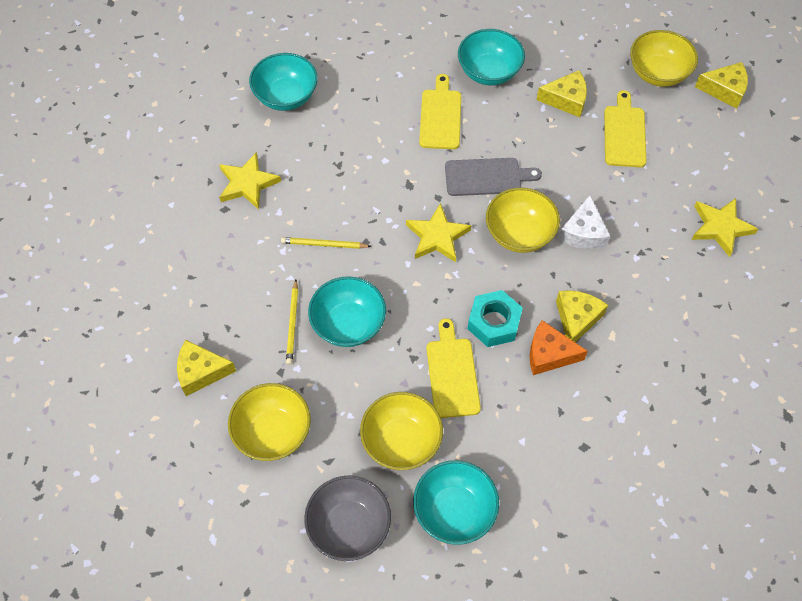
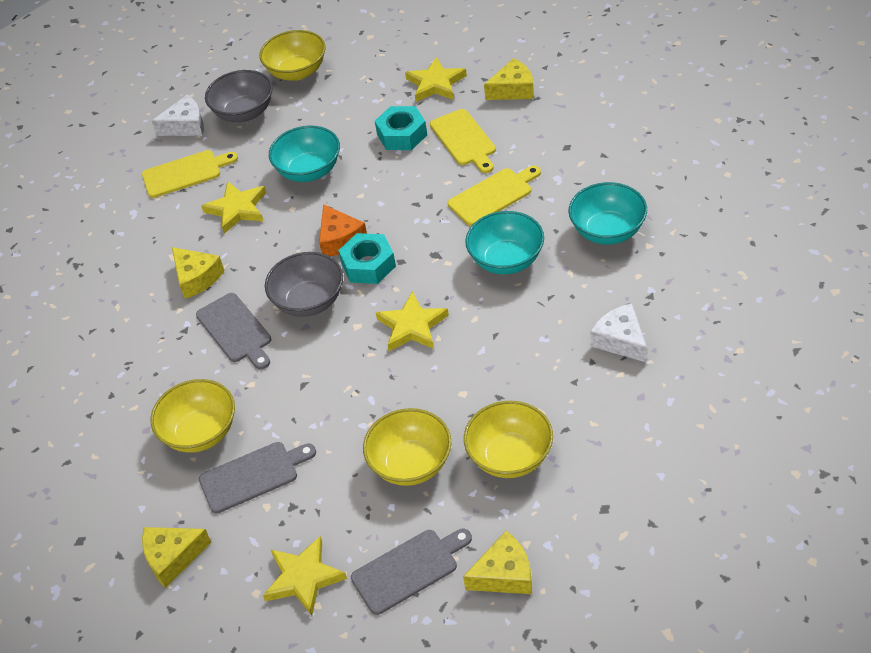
grey bowl: [304,476,391,561] = 1 -> [205,70,273,122] [265,252,343,317] = 2
grey cutting board: [445,158,542,196] = 1 -> [196,293,271,369] [199,442,316,513] [351,529,472,615] = 3
turquoise bowl: [249,53,318,111] [308,276,386,347] [413,460,499,545] [458,29,525,85] = 4 -> [269,126,340,182] [465,211,544,274] [569,182,647,245] = 3
turquoise nut: [468,290,523,347] = 1 -> [338,233,396,284] [375,106,427,150] = 2
white cheese: [559,195,610,249] = 1 -> [152,95,204,136] [590,303,647,362] = 2
yellow pencil: [281,237,371,249] [286,280,298,365] = 2 -> none = 0
yellow star: [219,152,281,209] [406,203,471,262] [691,198,758,257] = 3 -> [201,181,266,234] [263,536,347,616] [376,291,449,351] [405,57,467,102] = 4

